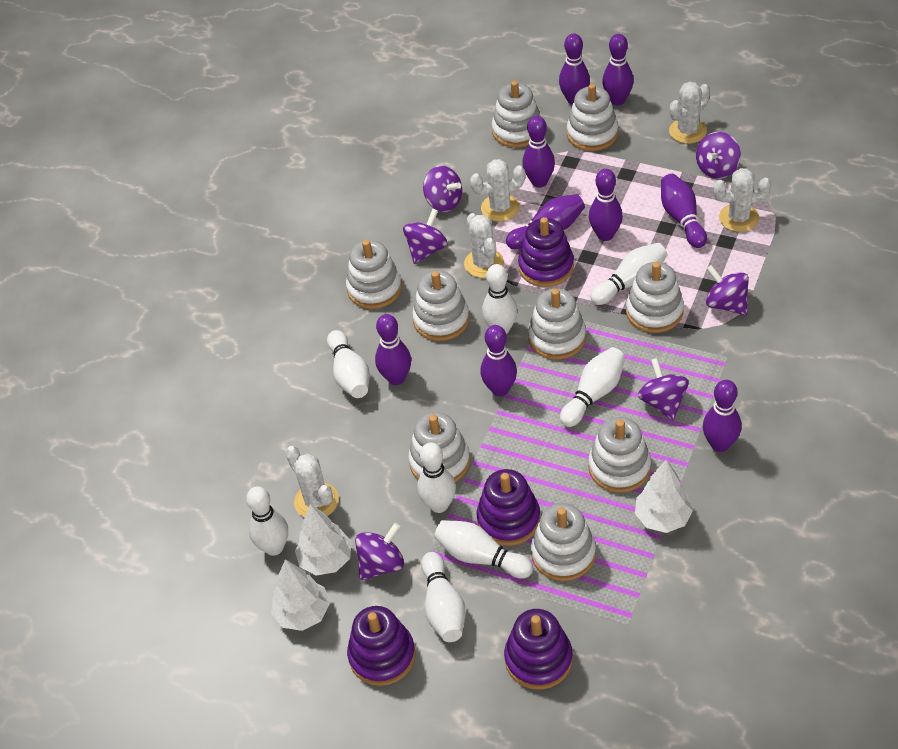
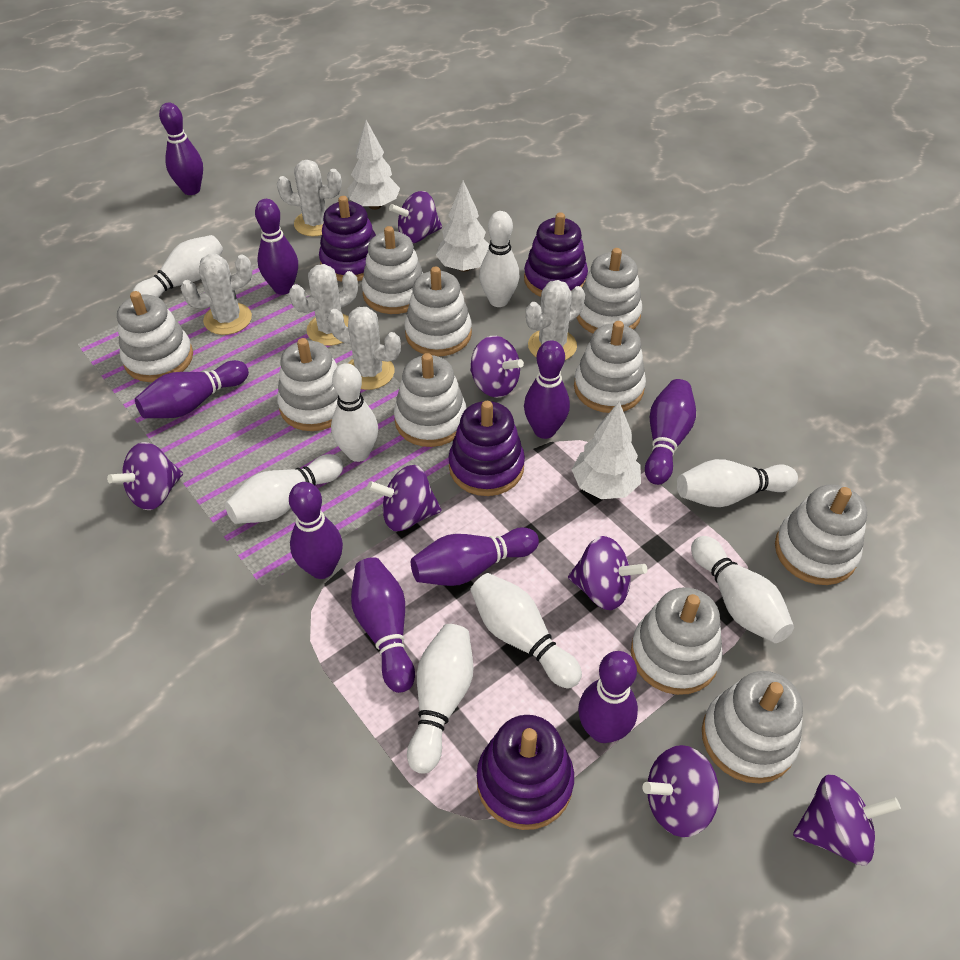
purple spinning top: [355,523,404,581] [403,209,448,264] [423,166,462,212] [638,358,689,421] [696,132,741,179] [706,265,749,315] = 6 -> [107,442,183,510] [367,465,442,531] [389,191,442,243] [470,336,524,398] [568,536,647,610] [642,745,719,837] [793,774,901,865] = 7
white stacking toy: [346,240,402,309] [408,412,470,482] [412,271,469,341] [491,81,541,148] [528,288,586,360] [531,503,596,581] [567,84,618,151] [588,417,651,493] [626,262,684,333] = 9 -> [117,291,193,382] [277,338,338,431] [362,226,424,314] [394,353,467,447] [405,266,472,356] [574,321,646,413] [577,248,642,333] [631,587,723,695] [702,671,803,783] [775,484,867,585] = 10

